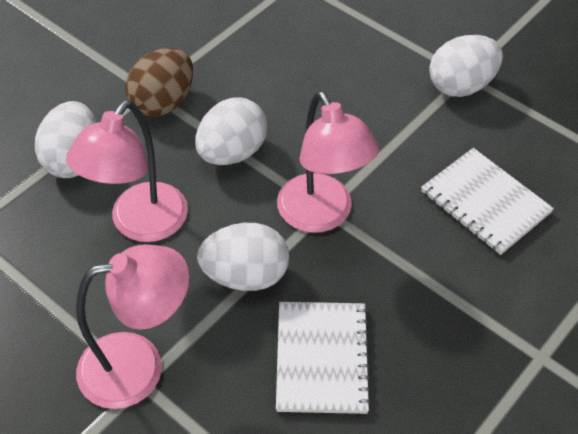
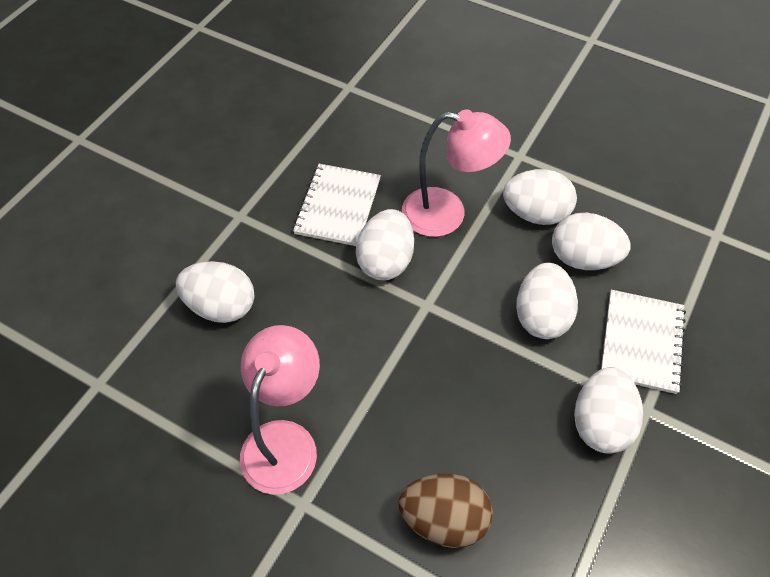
pink lamp: [66,100,188,242] [76,244,190,409] [277,91,379,233] = 3 -> [240,325,320,495] [402,109,511,237] = 2
white egg: [35,101,97,178] [195,97,267,165] [197,223,289,291] [429,35,503,97] = 4 -> [176,261,254,323] [356,209,414,280] [503,169,577,225] [516,263,578,339] [552,213,630,270] [574,367,643,454] = 6

